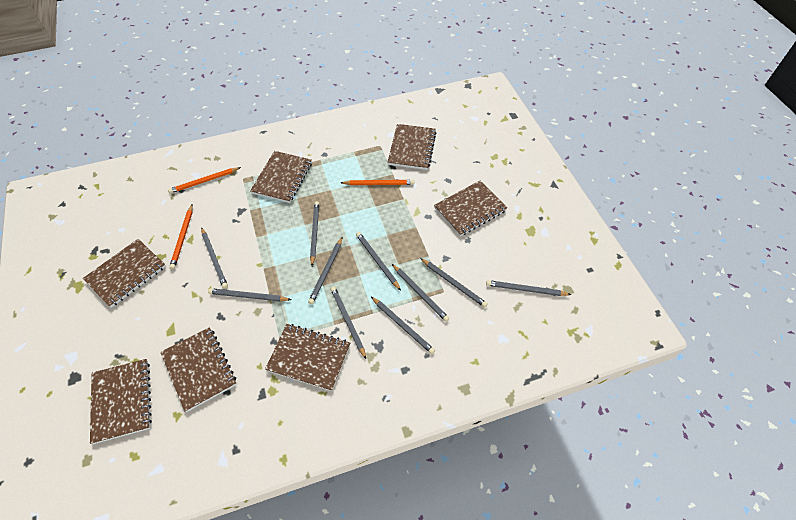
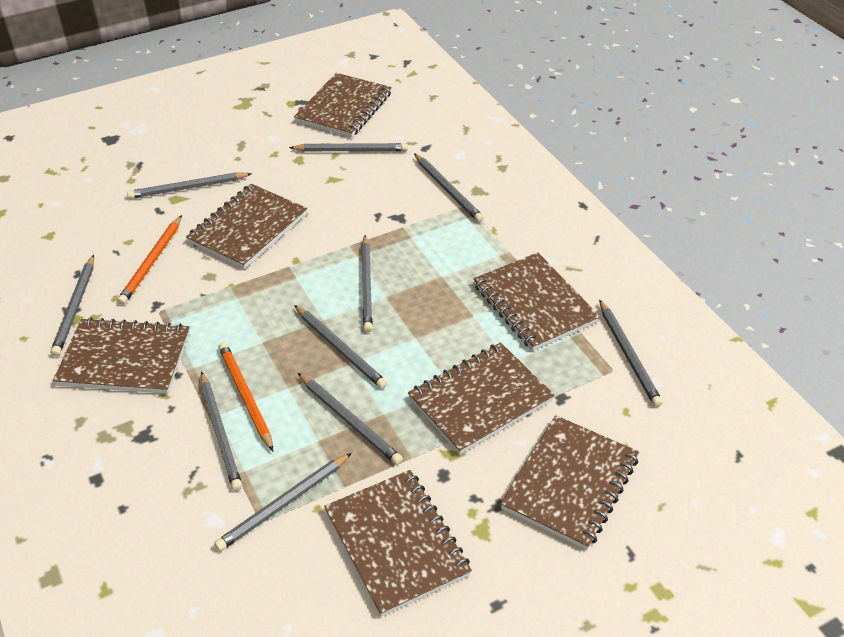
orange pencil: [168,167,241,193] [169,205,193,269] [341,180,414,185] = 3 -> [117,215,182,305] [219,342,273,451] = 2

